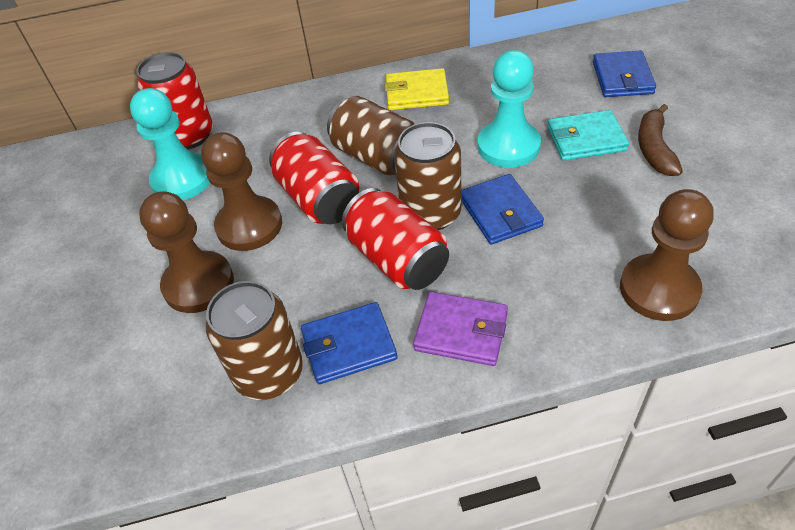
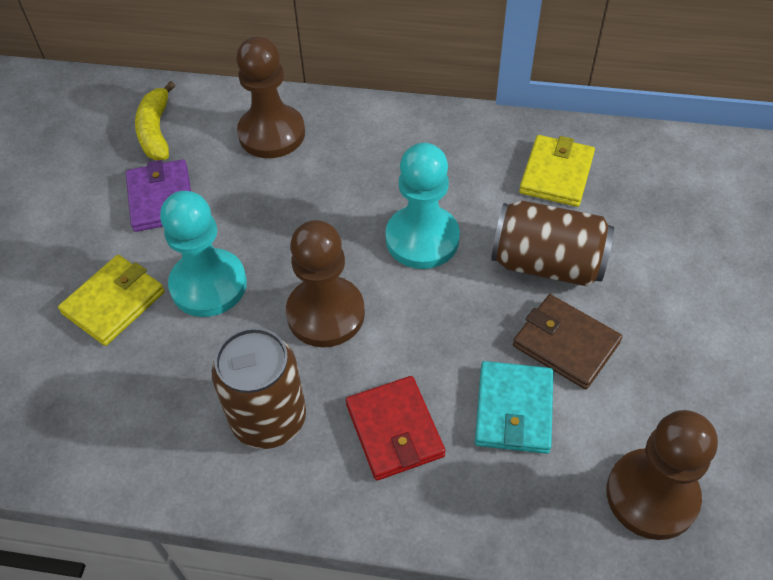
blue wallet: [301,302,398,384] [461,174,544,245] [593,51,656,97] = 3 -> none = 0
brown banana: [638,104,683,176] = 1 -> none = 0
brown can: [206,281,303,400] [327,96,414,175] [394,122,462,230] = 3 -> [212,328,306,449] [491,201,614,287] = 2
brown wallet: none = 0 -> [513,294,622,389] = 1
red can: [137,52,213,149] [269,132,359,224] [342,188,449,290] = 3 -> none = 0
red wallet: none = 0 -> [346,376,445,481] = 1
yellow banana: none = 0 -> [135,81,175,160] = 1
yellow wallet: [385,68,449,110] = 1 -> [58,255,165,346] [519,135,595,207] = 2

